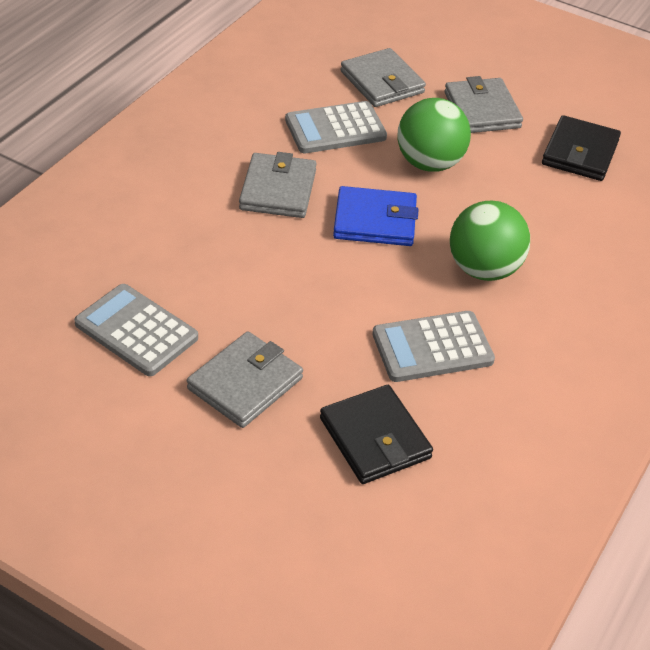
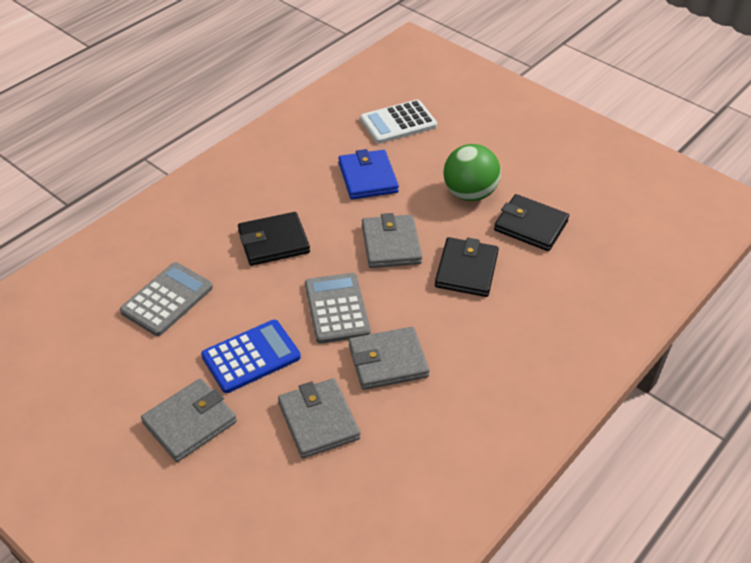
black wallet: [320,385,433,484] [542,115,621,181] = 2 -> [238,212,310,266] [435,237,499,297] [494,194,569,251] = 3
blue calculator: none = 0 -> [201,320,301,393] = 1
green ball: [397,98,471,172] [450,201,530,281] = 2 -> [443,144,501,201] = 1
grey calculator: [74,284,198,376] [285,101,387,153] [372,311,495,382] = 3 -> [120,262,213,336] [305,273,370,343] = 2
white calculator: none = 0 -> [360,100,437,144] = 1

